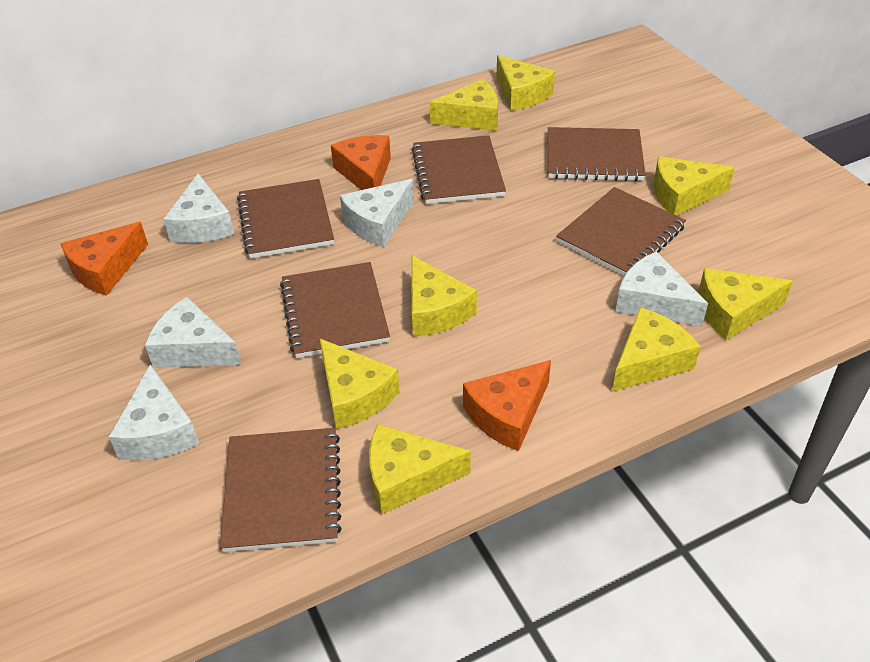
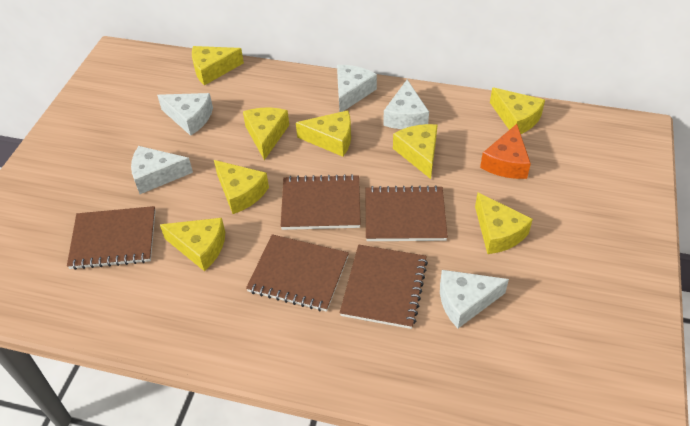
brown notebook: [220,428,342,552] [237,179,334,259] [280,262,390,358] [412,135,506,204] [548,127,646,181] [556,187,686,276] = 6 -> [67,206,156,270] [246,234,349,312] [281,174,361,230] [340,245,428,329] [365,185,448,241] = 5
orange cheese: [60,222,148,296] [331,135,391,190] [463,360,551,451] = 3 -> [480,124,531,179] = 1

